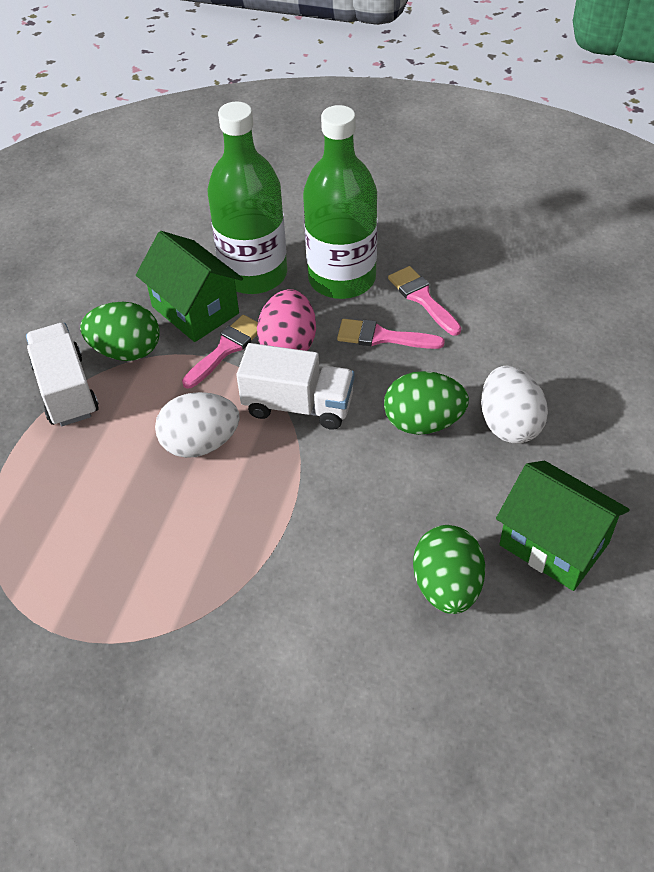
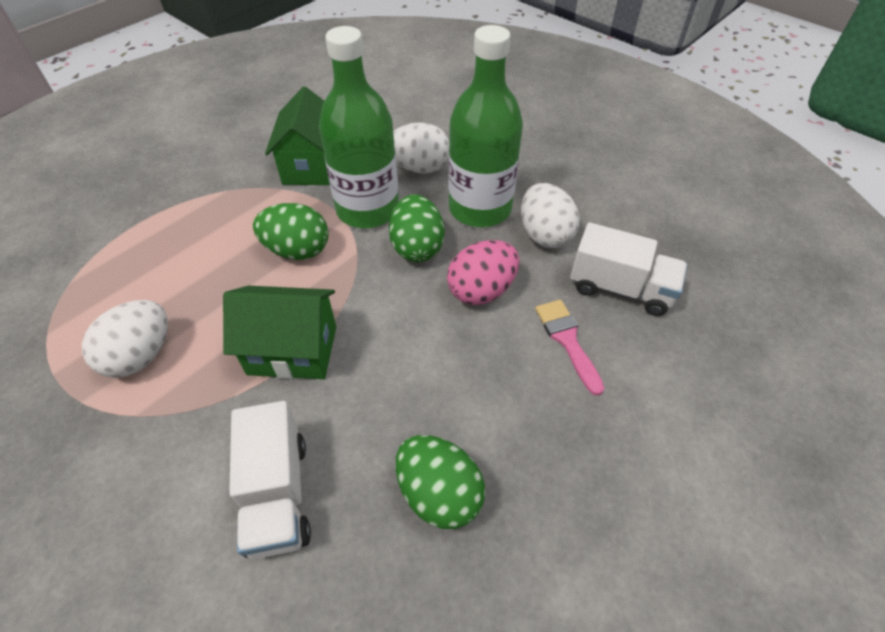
pink brush: [182,315,258,388] [337,319,445,349] [388,266,461,336] = 3 -> [535,300,604,396] = 1
white egg: [155,392,240,458] [481,366,548,444] = 2 -> [82,300,168,378] [393,122,449,174] [521,183,580,248] = 3

